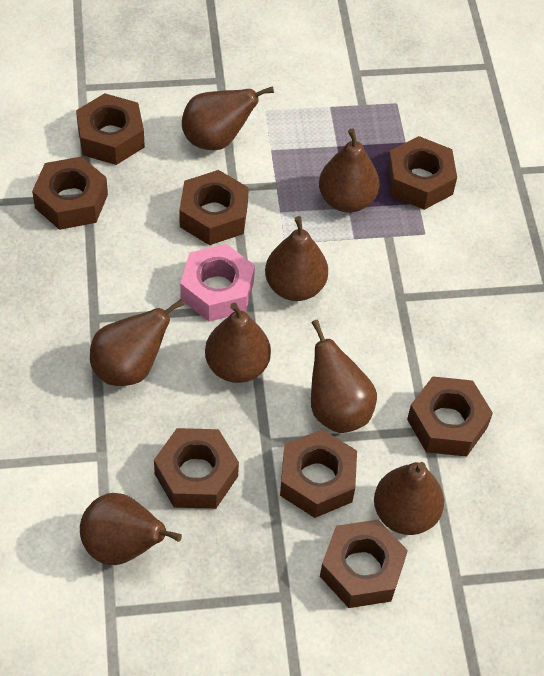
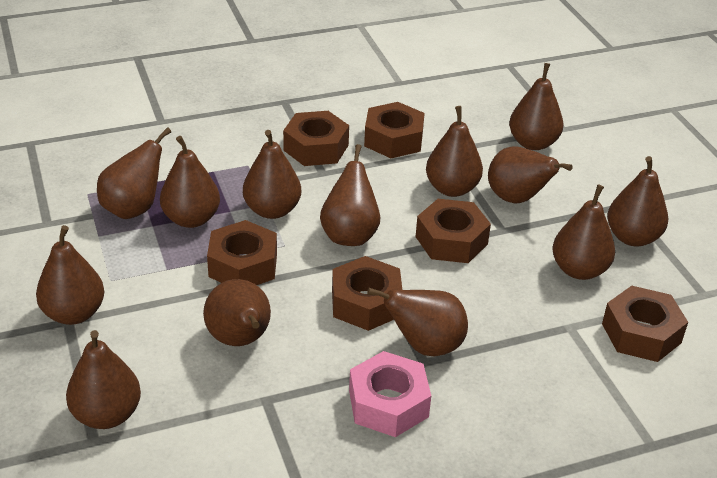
brown nut: [32,156,108,230] [76,93,145,165] [154,428,239,509] [179,170,249,245] [280,429,357,518] [320,520,408,608] [387,136,457,210] [407,376,493,457] = 8 -> [207,220,277,285] [283,111,349,166] [332,256,402,331] [364,102,425,158] [416,199,491,263] [602,286,688,362] = 6
brown pear: [80,493,182,565] [90,299,184,386] [182,86,274,150] [205,303,271,383] [265,216,328,301] [311,319,377,433] [319,129,380,213] [374,462,444,535] = 8 -> [36,225,104,325] [66,330,141,429] [97,127,171,219] [160,136,220,228] [203,279,271,346] [243,130,301,219] [320,144,380,246] [367,288,468,356] [426,106,483,197] [488,146,573,203] [509,63,563,150] [552,184,615,280] [607,156,668,246] = 13

